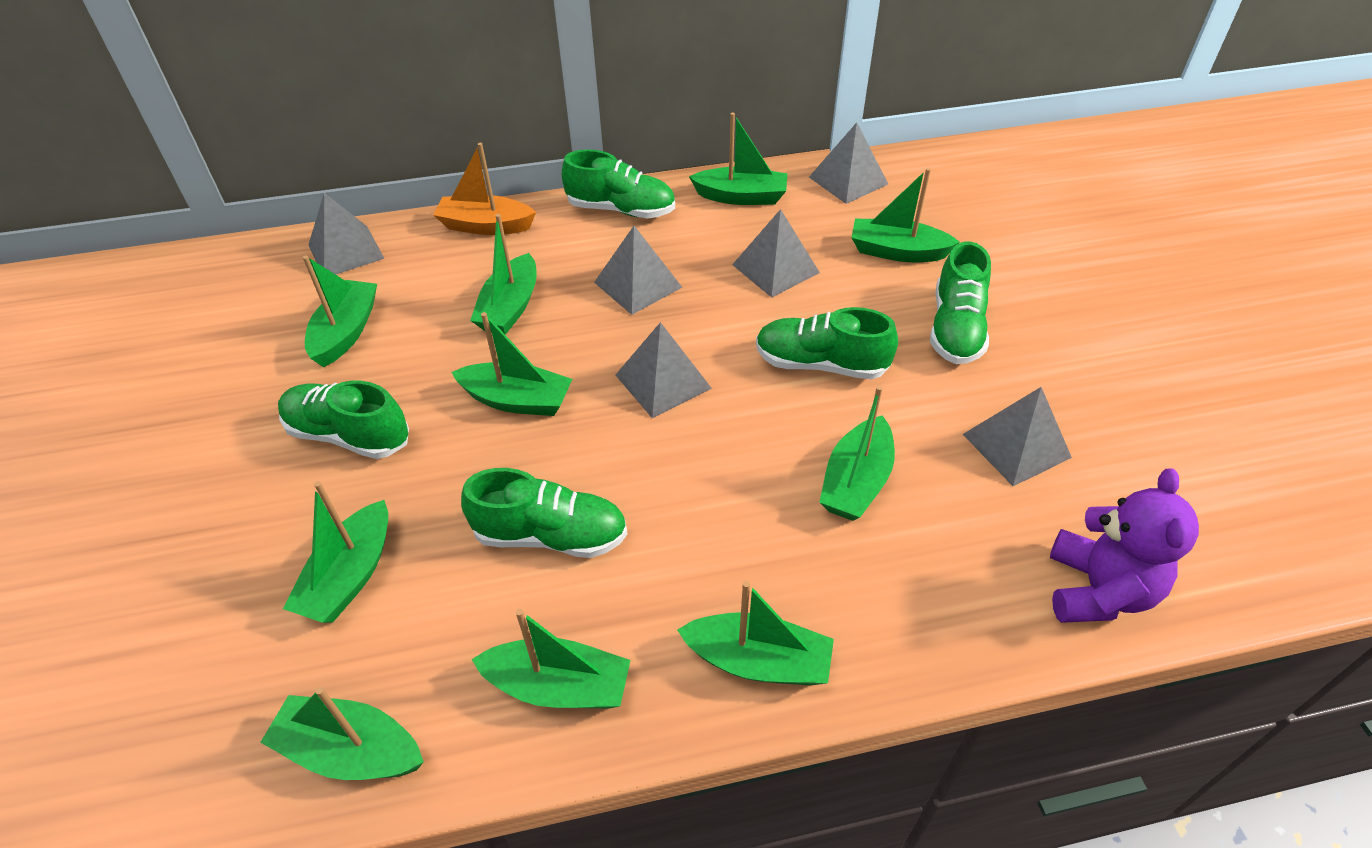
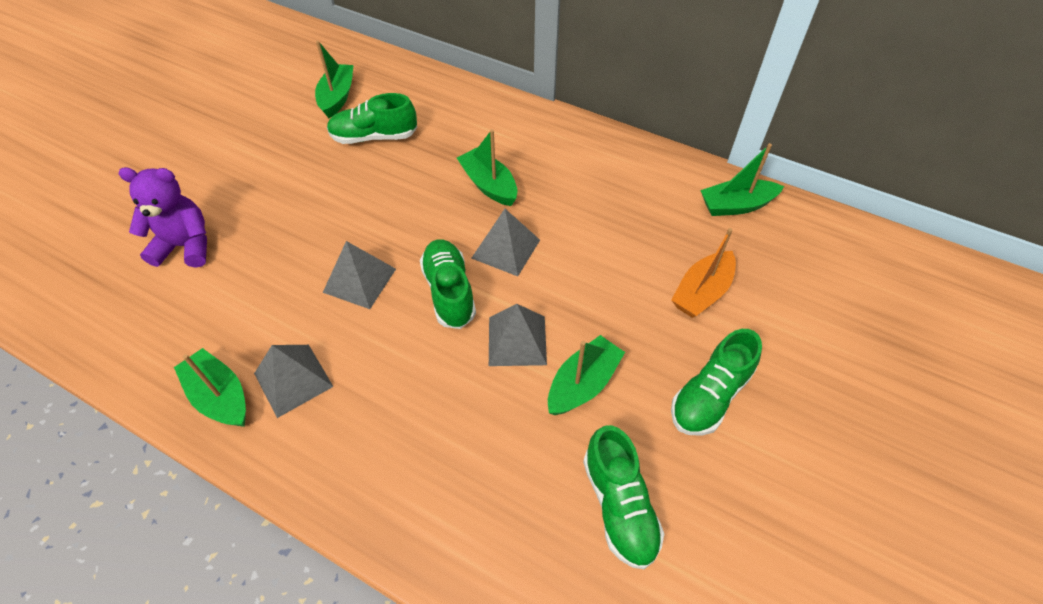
green boat: [260,687,424,780] [283,481,388,623] [303,256,377,367] [451,312,572,416] [470,214,536,335] [472,609,631,709] [677,581,834,686] [689,112,788,205] [819,386,895,521] [852,168,960,262] = 10 -> [174,348,246,427] [315,41,354,118] [457,129,517,206] [548,335,625,415] [700,143,784,216] = 5
green shoe: [278,381,409,459] [461,468,627,558] [562,149,675,218] [756,307,898,379] [930,241,991,364] = 5 -> [327,93,417,144] [420,239,476,329] [583,425,664,569] [671,329,762,436] = 4
grey pyramid: [308,193,385,275] [594,226,682,315] [616,322,712,418] [732,209,820,298] [809,122,888,204] [963,387,1072,486] = 6 -> [254,345,333,418] [323,241,396,309] [471,209,540,276] [489,304,547,366] = 4

